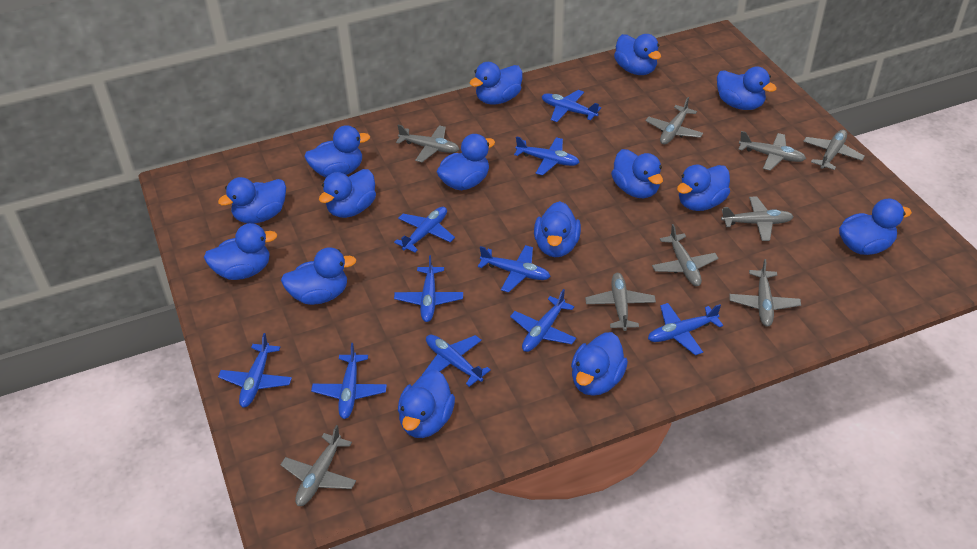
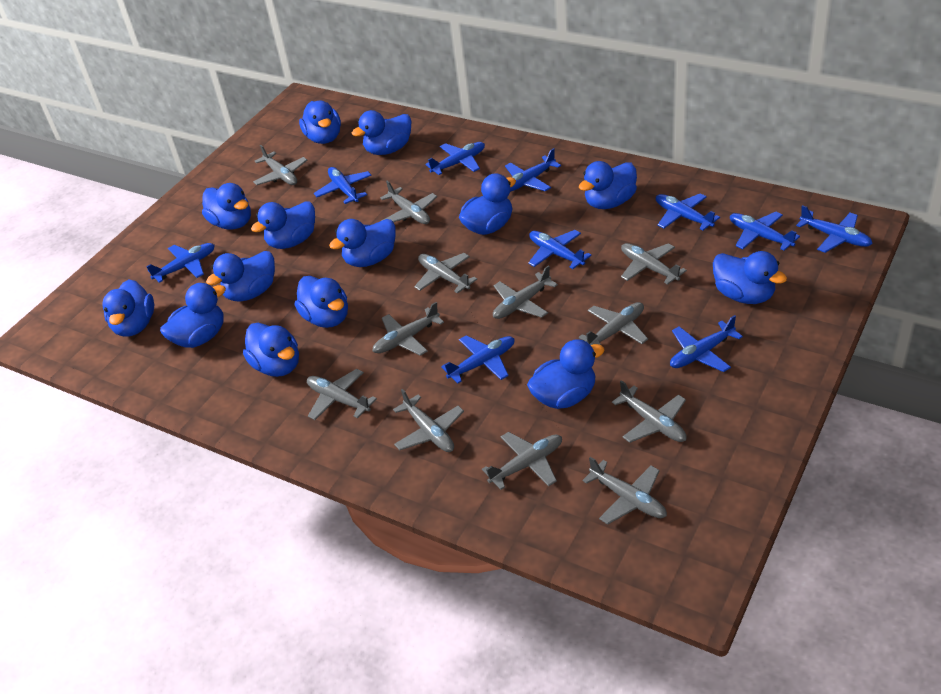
blue duck: [204,223,277,280] [218,177,286,224] [281,247,356,305] [304,125,370,177] [319,169,376,218] [398,370,455,438] [437,134,495,190] [470,62,522,105] [534,201,581,257] [571,332,628,396] [611,149,663,198] [614,34,661,75] [677,165,730,211] [717,67,777,110] [839,199,912,255] = 15 -> [102,280,154,337] [160,283,226,348] [202,183,251,229] [206,251,275,302] [243,323,299,377] [251,201,315,249] [295,276,348,328] [299,100,341,144] [329,219,396,267] [352,110,412,155] [459,173,516,235] [527,339,604,409] [579,161,637,209] [713,251,787,304] = 14
grey plane: [281,425,356,506] [396,124,460,162] [585,273,656,331] [645,97,703,145] [652,224,719,286] [721,197,794,241] [729,259,801,327] [738,131,806,171] [803,130,865,170] = 9 -> [253,145,307,185] [307,369,377,420] [372,302,444,356] [380,181,437,224] [393,389,464,452] [414,253,477,293] [482,432,562,490] [493,265,558,319] [579,302,648,346] [582,457,667,525] [612,380,687,443] [621,243,687,285] = 12

